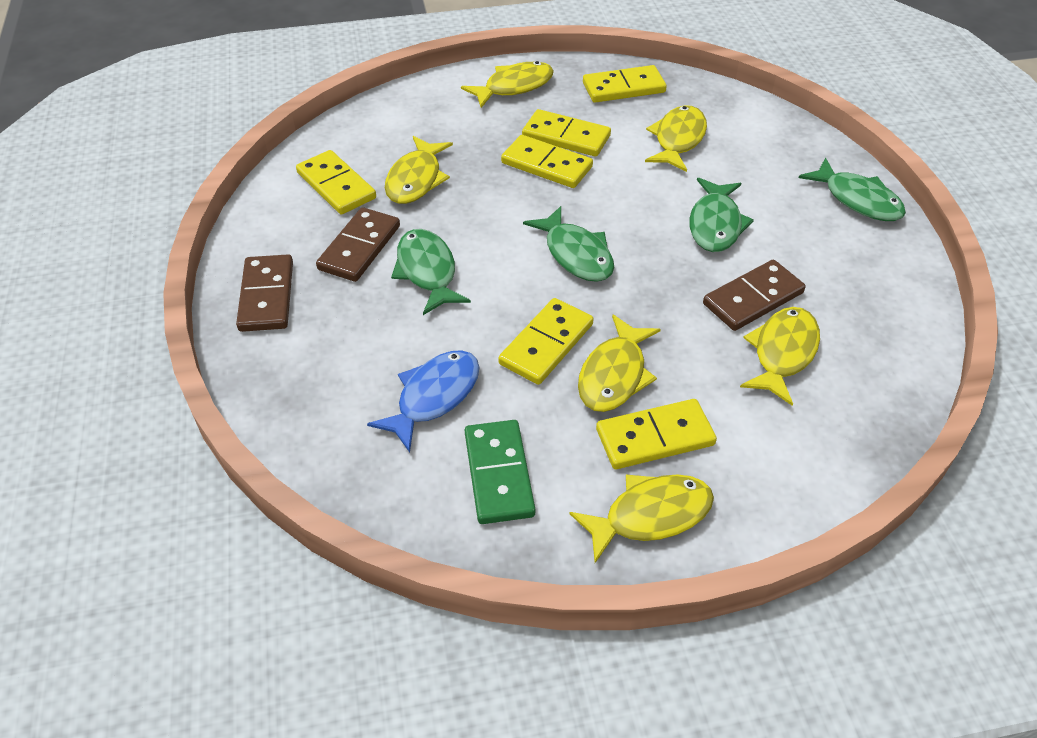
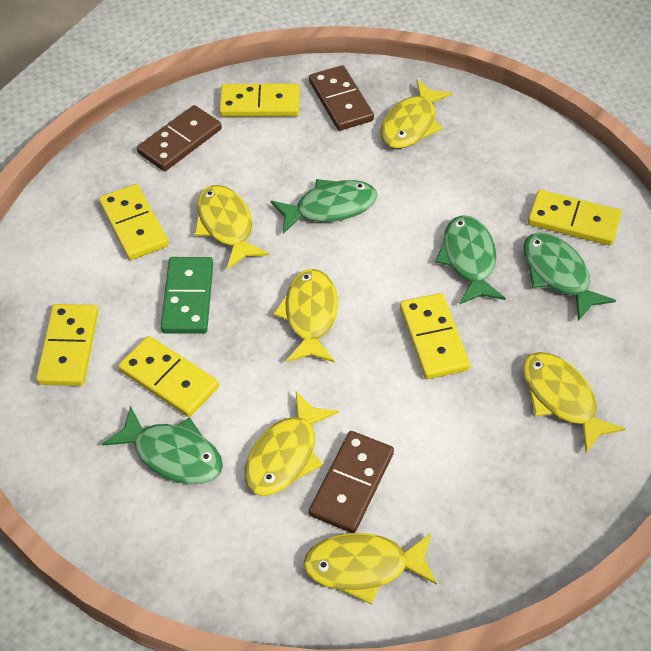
blue fish: [367,350,480,452] = 1 -> none = 0

